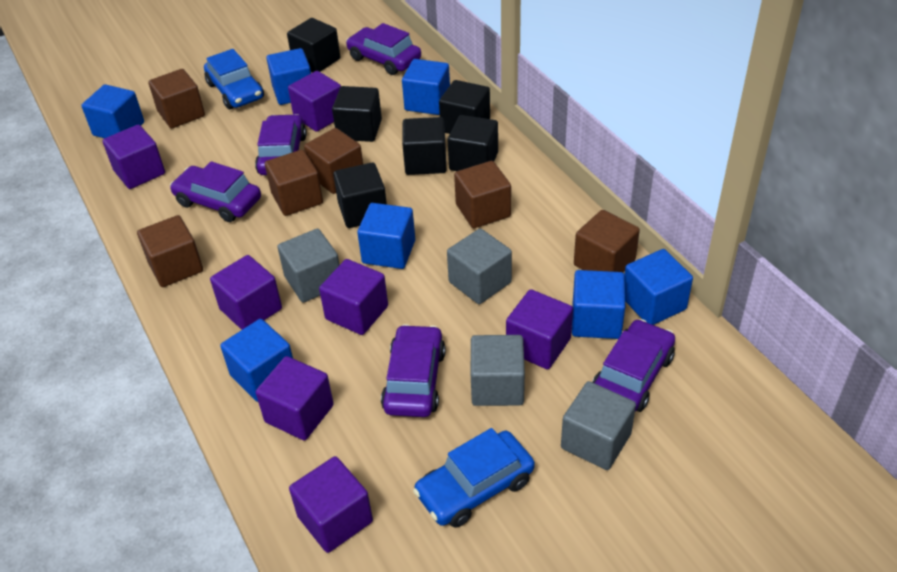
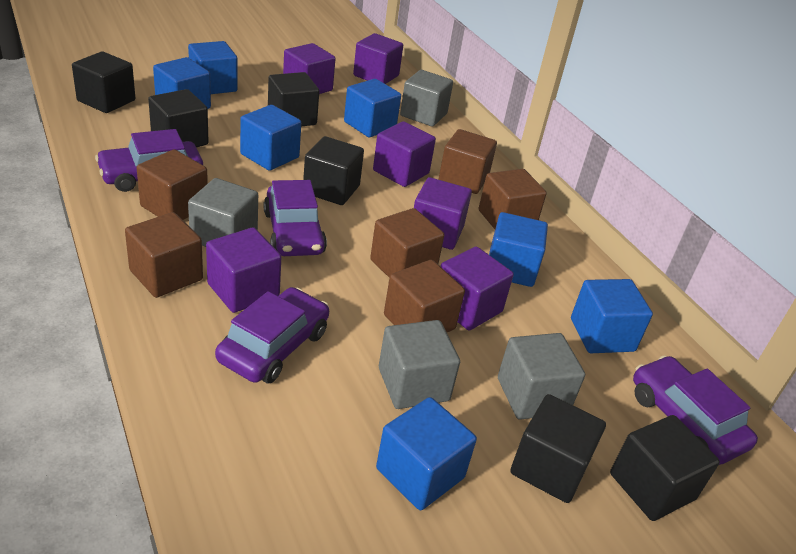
blue car: [204,49,264,109] [413,428,535,528] = 2 -> none = 0
purple car: [170,161,261,222] [255,114,307,175] [346,23,421,75] [381,324,446,417] [592,319,675,412] = 5 -> [95,129,203,192] [215,287,329,383] [263,180,327,256] [633,355,758,465] = 4
purple cube: [102,124,165,189] [210,255,282,330] [256,356,334,440] [288,71,341,132] [289,456,373,553] [319,259,388,335] [506,289,573,370] = 7 -> [206,227,281,313] [283,43,336,94] [353,33,403,84] [373,121,436,187] [414,177,472,250] [440,246,514,330] = 6

